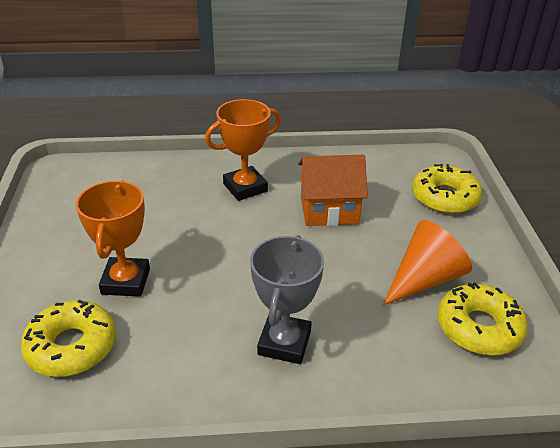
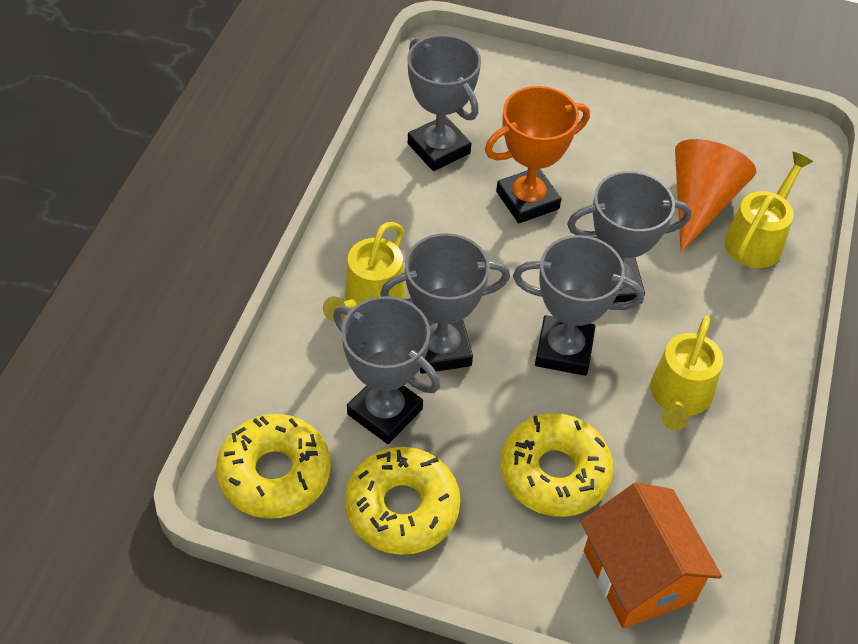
grey trophy: [250,235,324,364] = 1 -> [333,296,440,444] [380,233,510,374] [407,35,481,171] [513,235,644,376] [567,171,692,304] = 5
orange trophy: [76,180,150,297] [205,99,281,201] = 2 -> [485,86,590,223] = 1
yellow watering can: none = 0 -> [323,222,406,322] [650,316,723,430] [724,152,813,268] = 3

